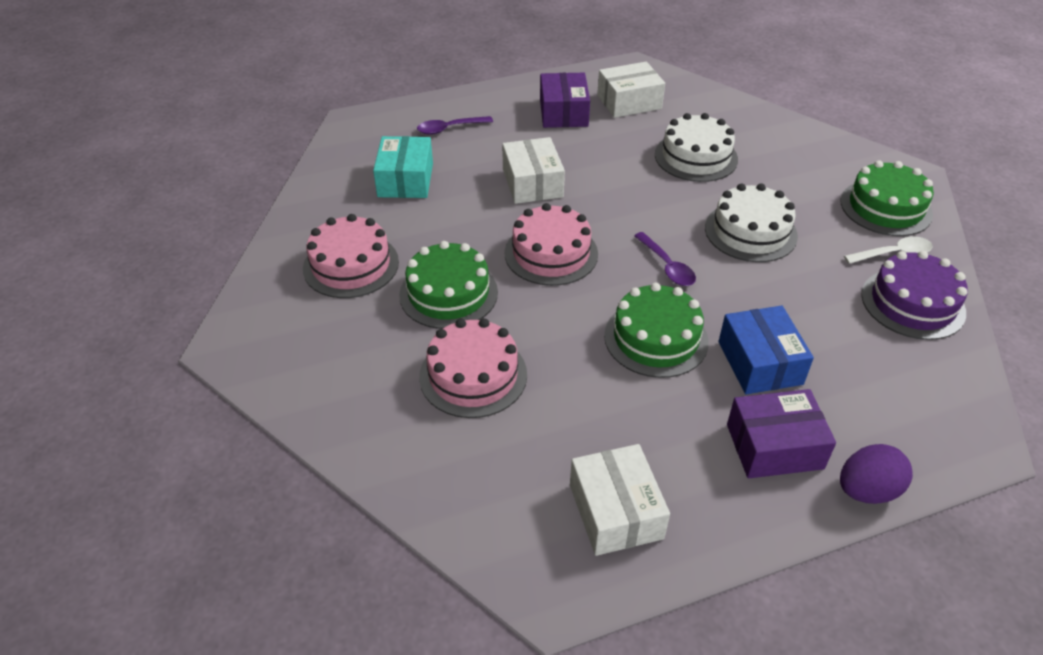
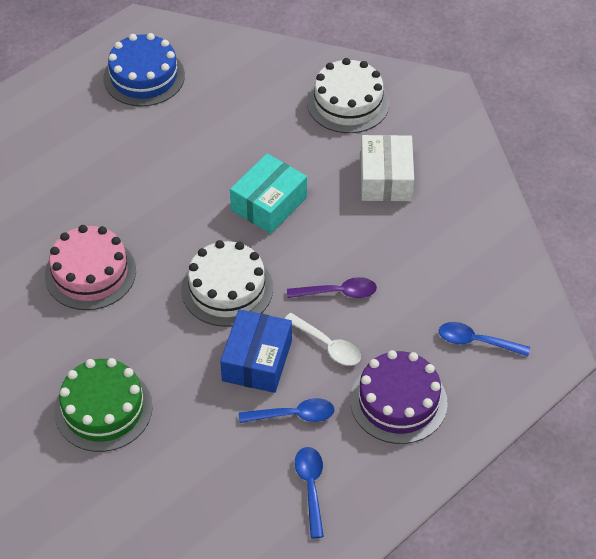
blue cake: none = 0 -> [103,33,185,106] = 1
blue spoon: none = 0 -> [239,398,334,423] [295,447,324,538] [439,322,530,356] = 3
green cake: [399,241,498,329] [604,283,709,378] [841,160,934,236] = 3 -> [54,358,153,452] = 1
pink cake: [303,214,399,298] [419,318,527,418] [504,203,598,286] = 3 -> [45,225,136,310] = 1
purple box: [540,73,590,128] [727,389,836,478] = 2 -> none = 0
purple egg: [840,444,913,504] = 1 -> none = 0
purple spoon: [417,116,493,135] [634,232,696,286] = 2 -> [287,277,377,298] = 1
white box: [502,137,565,204] [570,444,670,556] [597,62,665,118] = 3 -> [361,135,414,201] = 1

